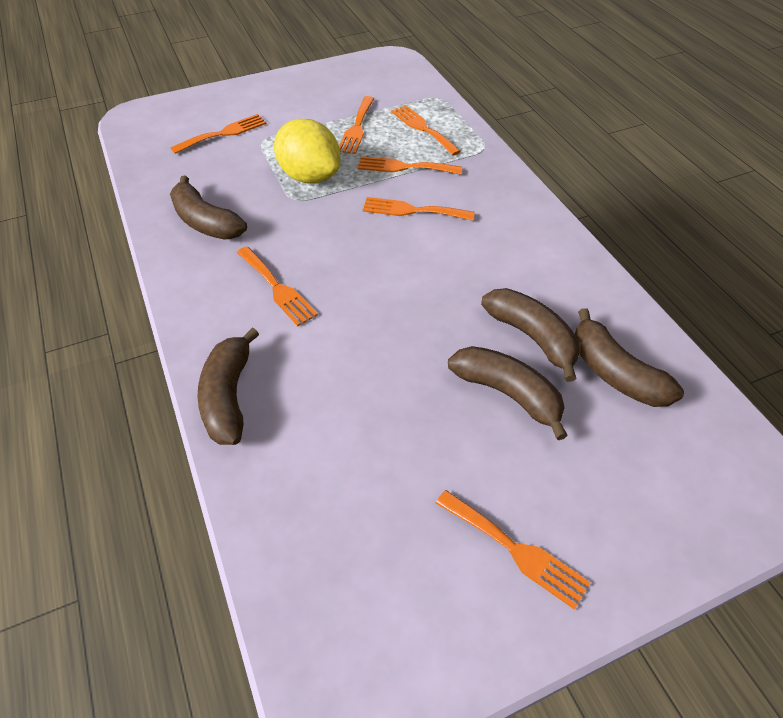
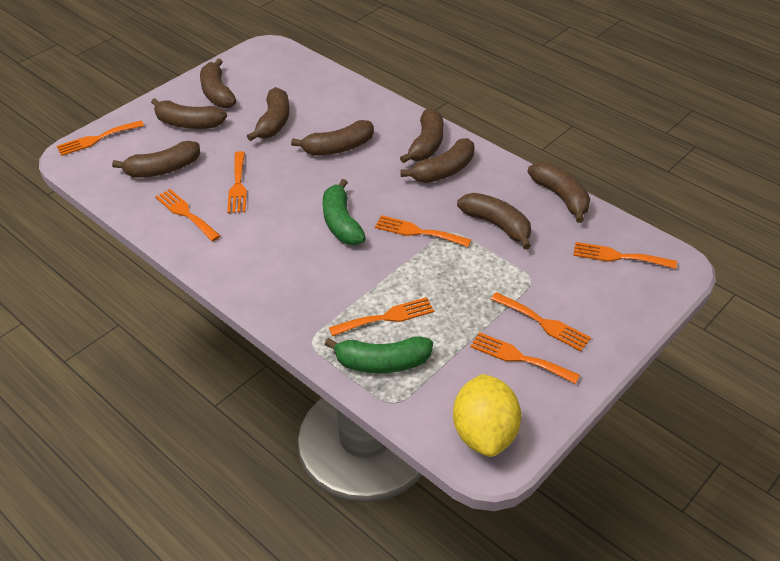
brown banana: [170,175,247,240] [197,328,259,445] [448,346,568,440] [481,288,580,382] [575,308,684,407] = 5 -> [112,141,200,177] [151,98,227,129] [200,59,236,108] [247,87,290,141] [291,120,374,155] [400,108,444,163] [400,138,475,183] [457,193,531,249] [528,162,590,223] = 9
green banana: none = 0 -> [323,179,366,245] [324,336,433,373] = 2
orange fork: [170,114,267,154] [237,246,318,326] [339,96,374,154] [358,156,462,175] [363,197,475,221] [391,105,461,156] [436,490,591,610] = 7 -> [57,120,144,156] [155,189,221,241] [227,151,247,213] [329,297,434,336] [375,215,471,247] [470,332,580,384] [490,292,591,351] [573,242,677,269] = 8

